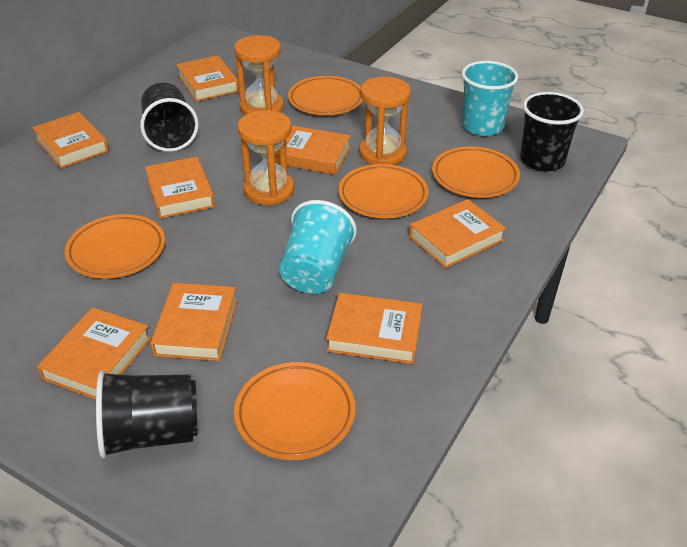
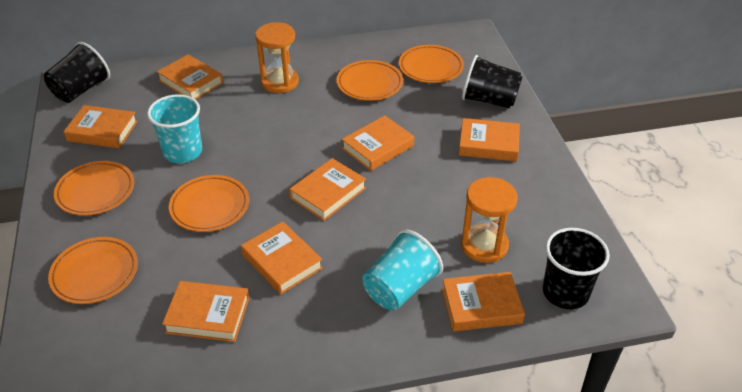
orange hourglass: [234,35,284,115] [237,110,294,205] [359,77,411,165] = 3 -> [255,22,299,93] [461,177,517,263] = 2

